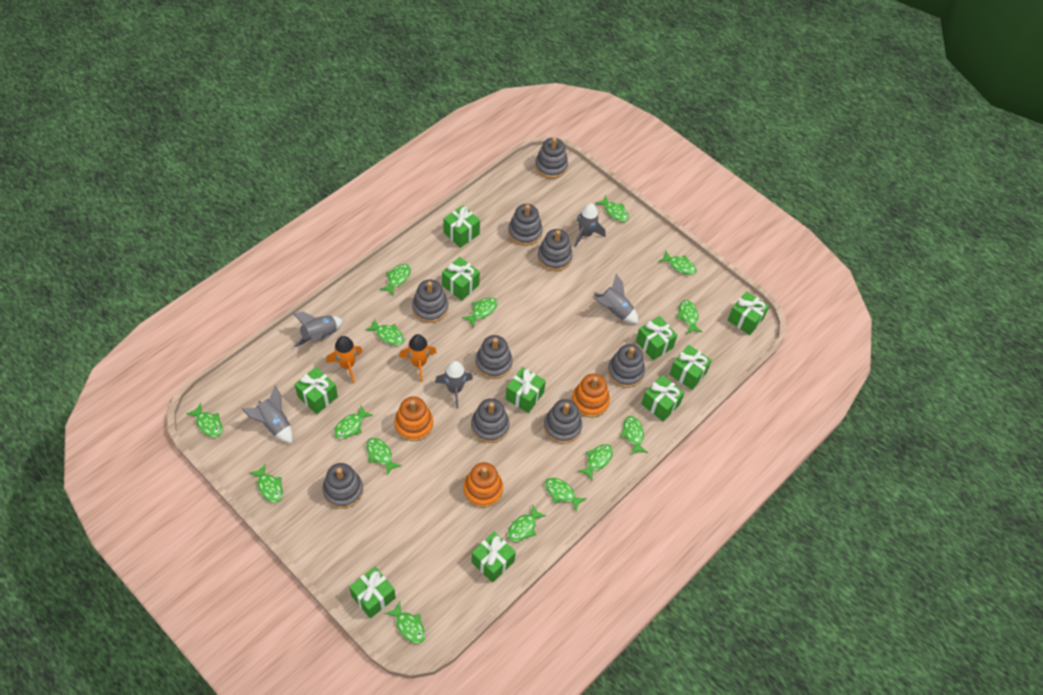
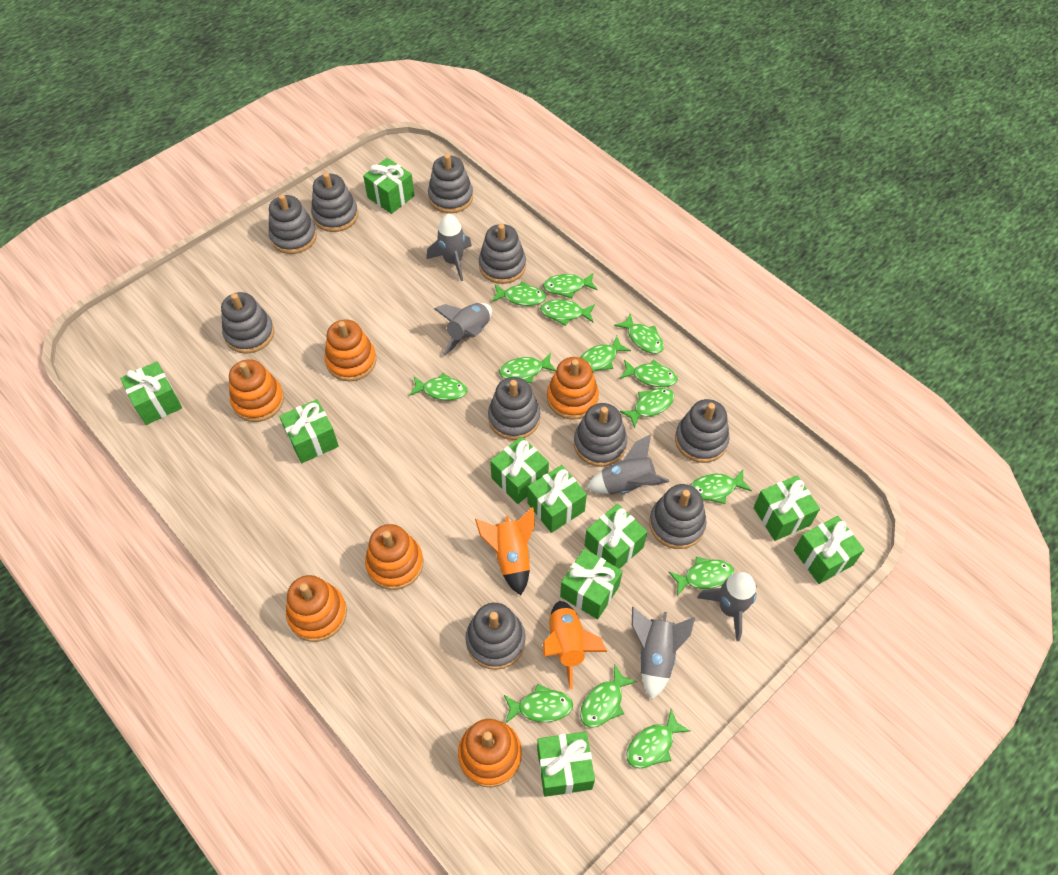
green fish: [186,403,223,437] [250,464,283,503] [334,405,373,439] [365,319,405,345] [366,438,402,475] [380,264,411,296] [385,602,425,644] [462,297,498,328] [508,505,547,542] [545,478,587,512] [578,444,613,481] [595,196,629,222] [621,416,648,455] [659,251,697,275] [677,300,702,334] = 15 -> [409,373,467,400] [491,281,546,306] [499,353,556,384] [504,684,573,724] [540,300,595,326] [543,272,598,298] [580,336,631,372] [580,665,637,727] [614,313,664,354] [619,359,678,387] [620,388,674,428] [627,709,690,768] [669,557,734,596] [691,470,752,504] = 14
grey stacking toy: [323,463,363,509] [412,279,448,323] [471,398,509,443] [475,335,513,379] [508,204,543,246] [535,138,568,179] [538,229,573,271] [544,399,582,444] [608,344,645,388] = 9 -> [221,292,274,354] [269,194,317,254] [311,172,358,232] [428,154,473,213] [466,603,526,670] [479,224,526,284] [488,377,540,440] [574,403,627,467] [649,484,707,549] [675,399,730,463] = 10
orange stacking toy: [395,396,433,441] [463,462,503,508] [572,373,610,418] = 3 -> [229,359,284,422] [286,575,347,642] [325,320,377,381] [365,524,423,590] [458,719,522,787] [547,357,599,419] = 6

